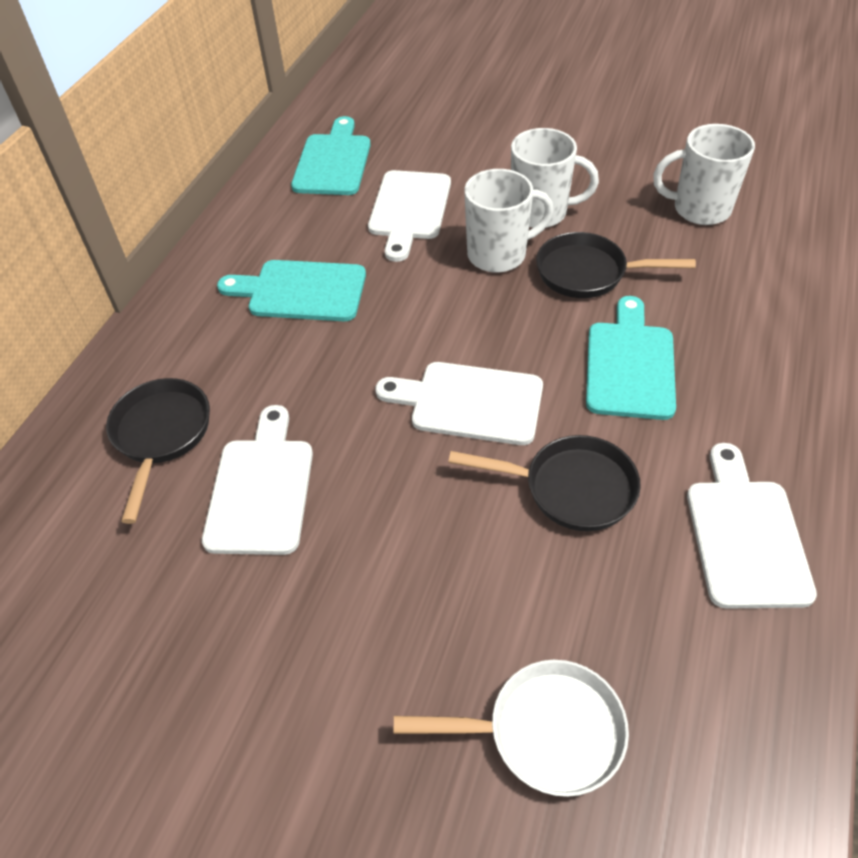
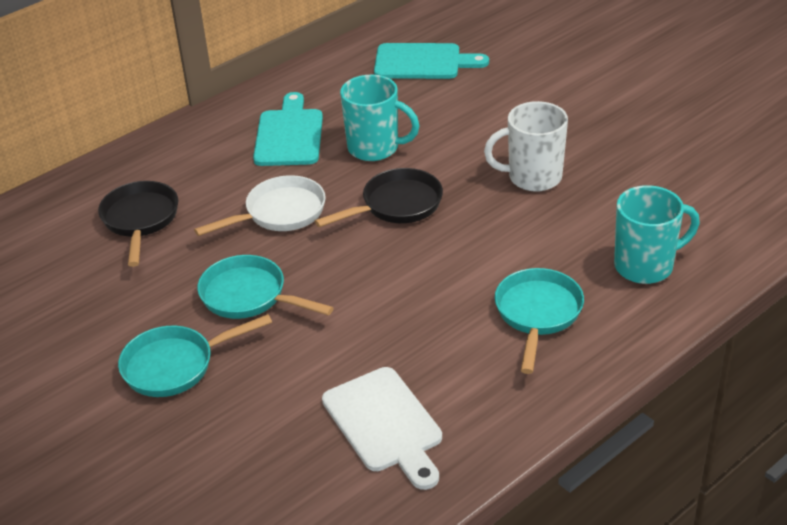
black pan: [106,378,210,524] [448,435,641,531] [536,232,696,298] = 3 -> [98,181,178,267] [315,168,443,227] = 2
turquoise cutting board: [217,260,366,321] [291,116,371,195] [586,296,676,420] = 3 -> [253,92,323,166] [374,43,489,79] = 2
turquoise mug: none = 0 -> [340,75,420,161] [614,185,700,284] = 2
turquoise pan: none = 0 -> [118,314,272,397] [197,255,334,319] [495,268,584,374] = 3
white cutting board: [202,405,313,555] [368,170,451,262] [375,362,543,445] [687,443,817,609] = 4 -> [322,367,442,490] = 1
white mug: [464,169,554,273] [511,128,599,228] [653,124,755,225] = 3 -> [484,101,568,192] = 1

